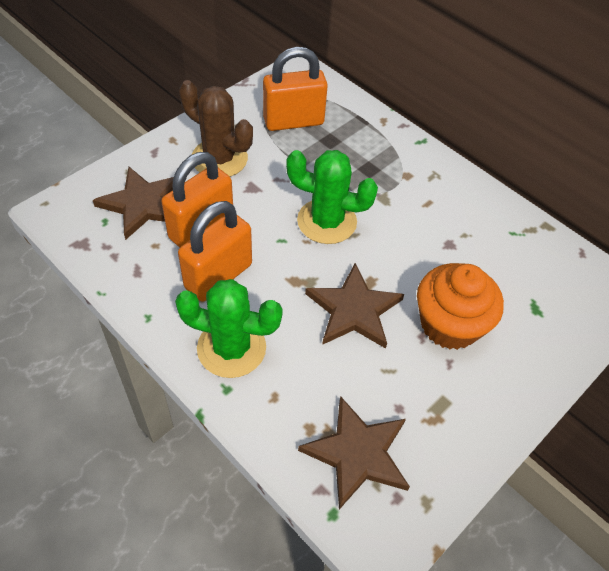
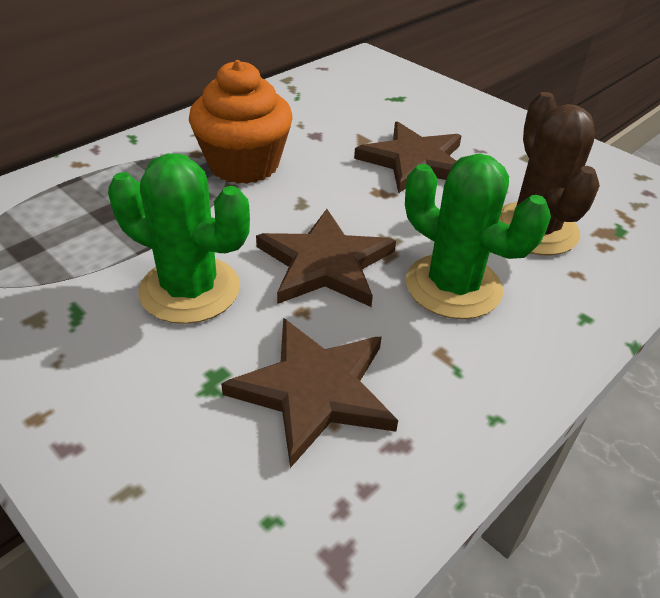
orange padlock: [161,152,233,247] [178,201,252,302] [263,47,328,131] = 3 -> none = 0

